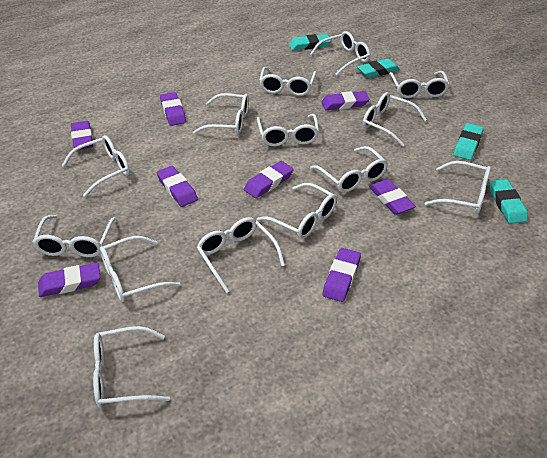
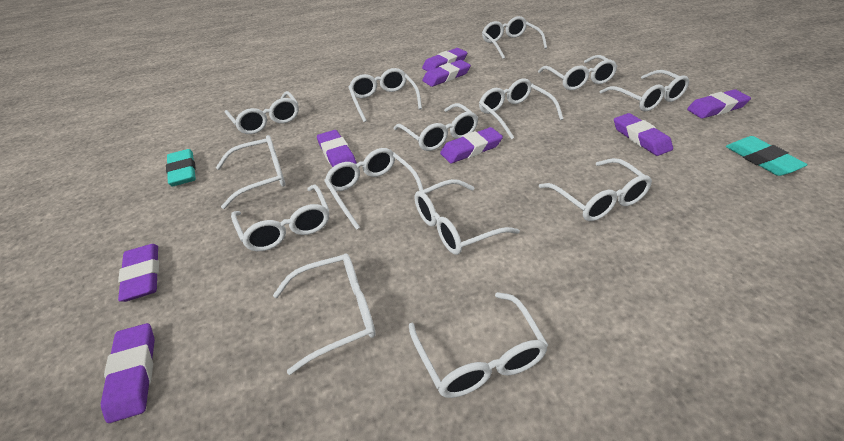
turquoise eraser: [289,34,331,50] [357,59,400,78] [454,123,484,160] [490,179,528,224] = 4 -> [166,149,196,186] [726,136,808,176] = 2

